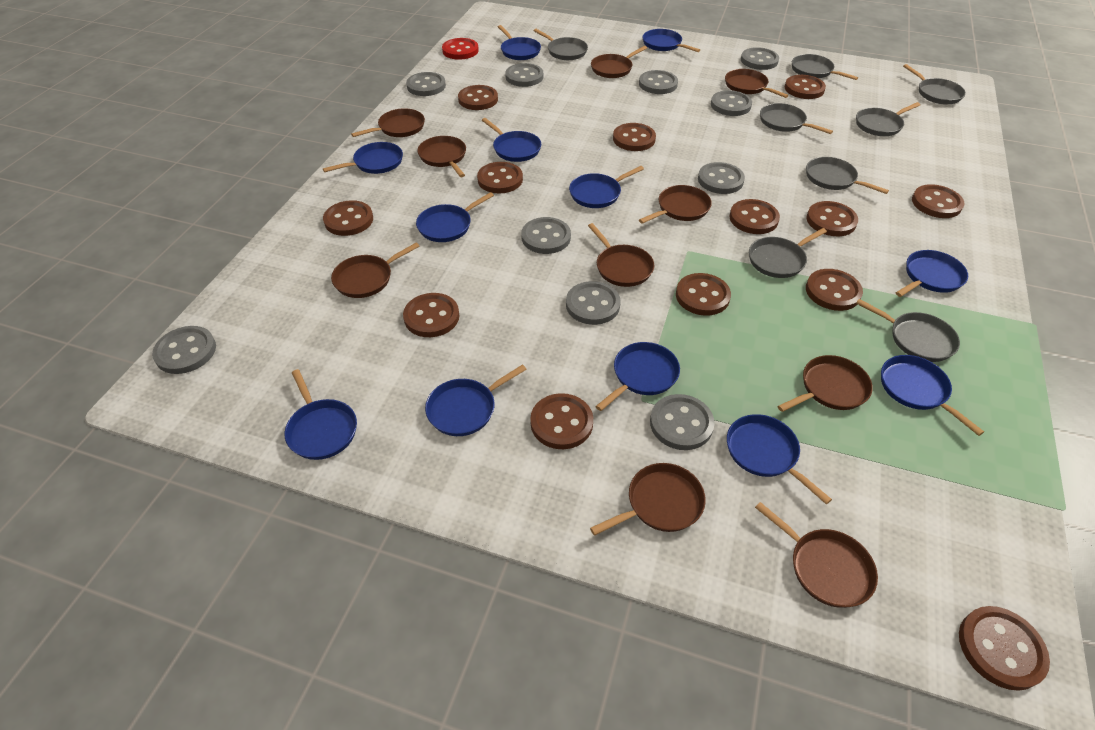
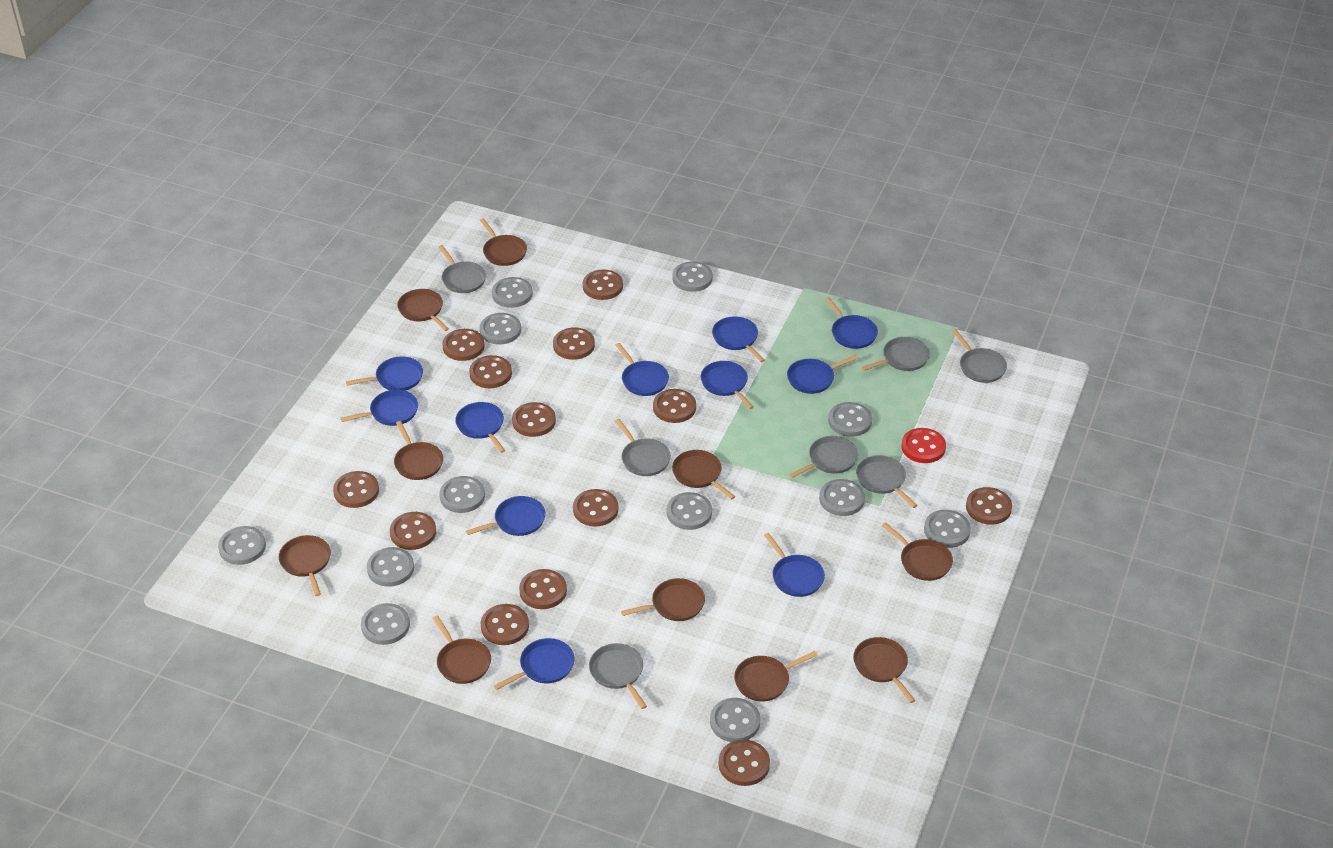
blue pan: [284,369,357,460] [323,142,403,174] [416,192,494,242] [425,364,527,436] [482,118,541,162] [498,25,541,60] [569,166,644,208] [595,342,680,411] [642,29,700,52] [727,414,832,504] [881,355,984,436] [896,250,968,297] = 12 -> [340,390,418,426] [346,356,423,391] [455,402,506,453] [466,496,546,536] [494,638,574,690] [615,343,669,396] [700,361,754,409] [712,316,765,362] [764,533,825,597] [787,355,859,394] [825,297,878,349] = 11
grey button: [152,326,216,374] [406,72,446,96] [505,63,543,87] [521,217,571,254] [566,281,621,325] [639,70,678,94] [650,394,715,450] [698,162,745,194] [711,90,752,116] [741,47,779,70] = 10 -> [218,526,266,565] [361,603,410,645] [367,547,414,587] [439,476,485,513] [480,313,521,344] [492,277,533,308] [667,492,712,530] [672,262,713,292] [710,698,760,742] [819,479,865,516] [828,402,872,437] [924,510,971,548] = 12
grey pan: [533,29,588,60] [749,228,827,278] [760,103,833,134] [792,54,858,80] [806,157,889,194] [856,102,920,136] [856,299,960,362] [903,64,966,104] = 8 -> [438,245,486,293] [589,643,647,709] [615,419,671,476] [789,436,858,478] [856,455,918,508] [861,337,930,371] [952,329,1007,383] = 7

